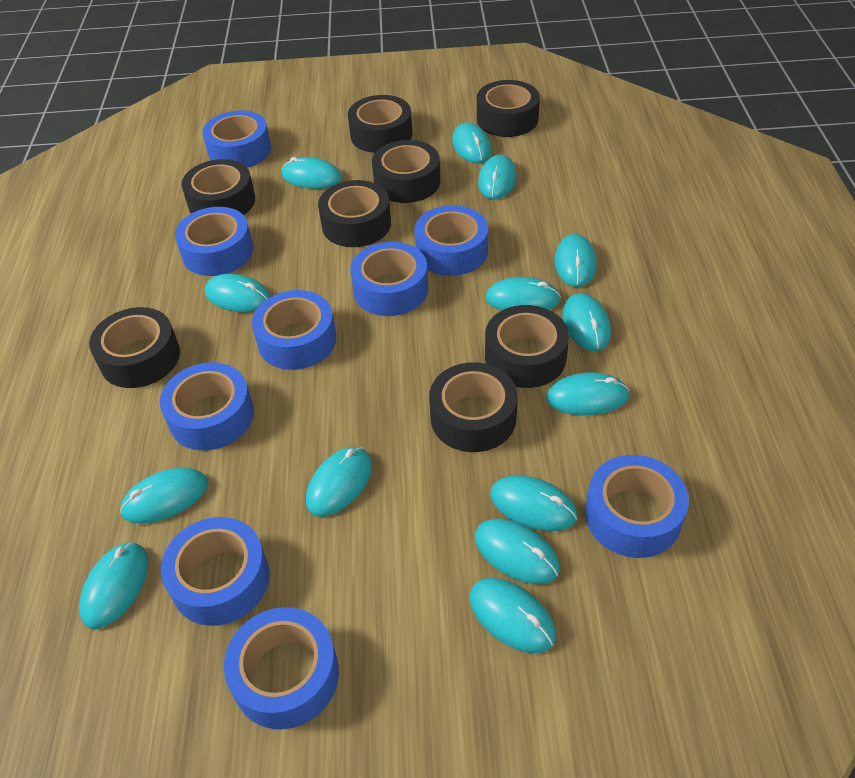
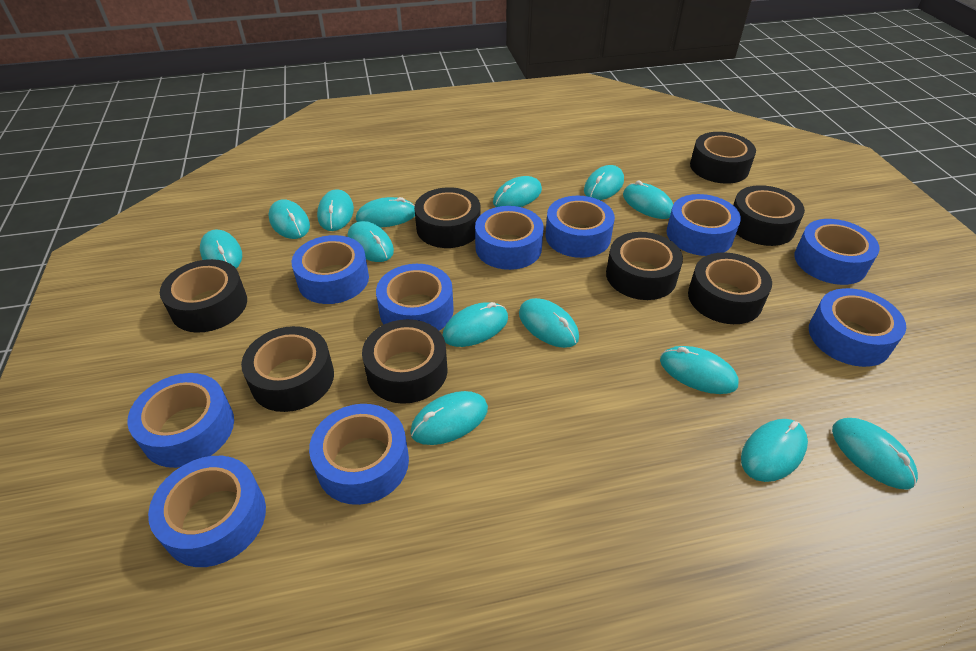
blue tape: [160,362,254,451] [161,517,270,626] [175,207,253,276] [202,111,271,167] [224,607,339,729] [252,290,336,370] [350,242,428,316] [414,205,488,276] [585,455,689,558] = 9 -> [127,373,234,468] [148,456,266,567] [292,235,369,304] [309,404,409,505] [376,264,454,331] [475,206,544,270] [546,196,615,258] [666,194,741,256] [794,219,880,285] [809,288,906,367] = 10

